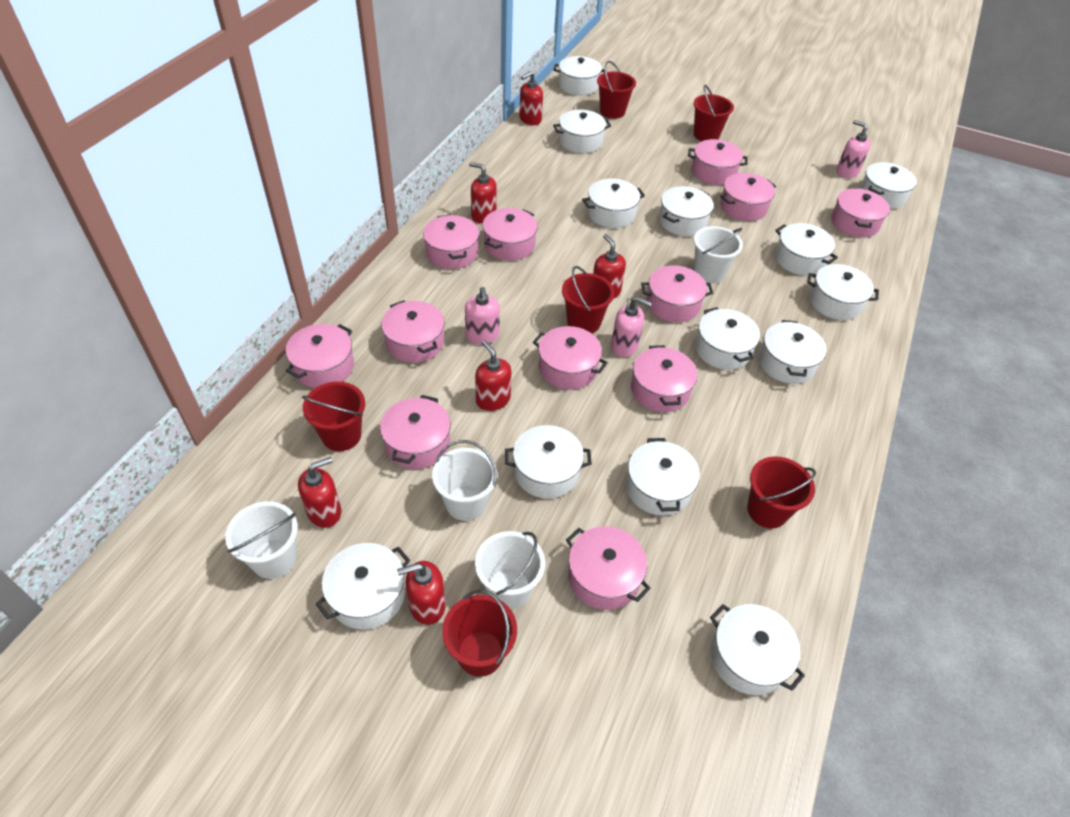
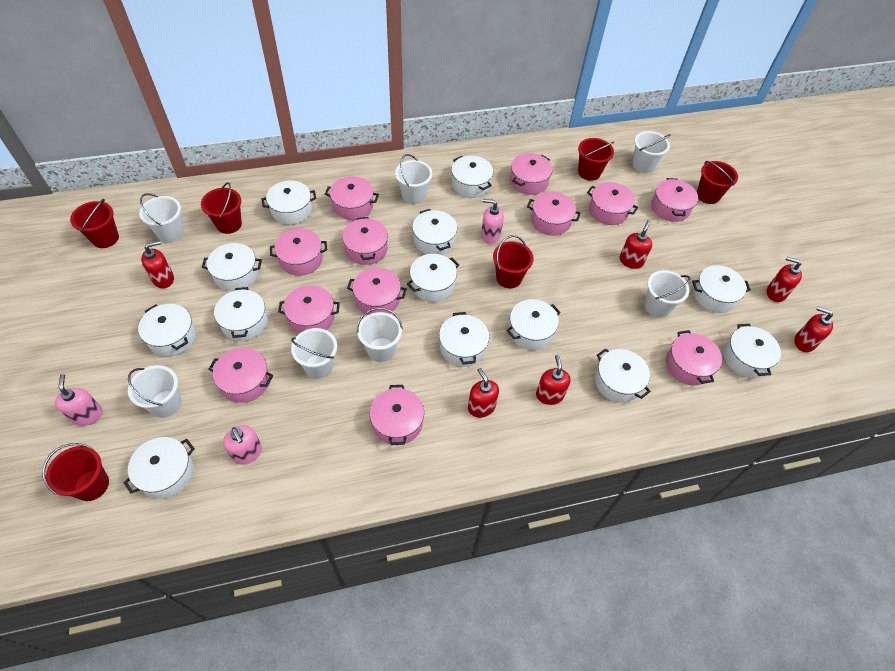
white bucket: [225,501,298,579] [432,440,497,521] [475,531,545,609] [694,226,743,284] = 4 -> [128,365,182,418] [139,193,184,243] [291,328,337,379] [357,307,403,362] [395,154,432,204] [632,131,671,173] [644,270,690,318] = 7

